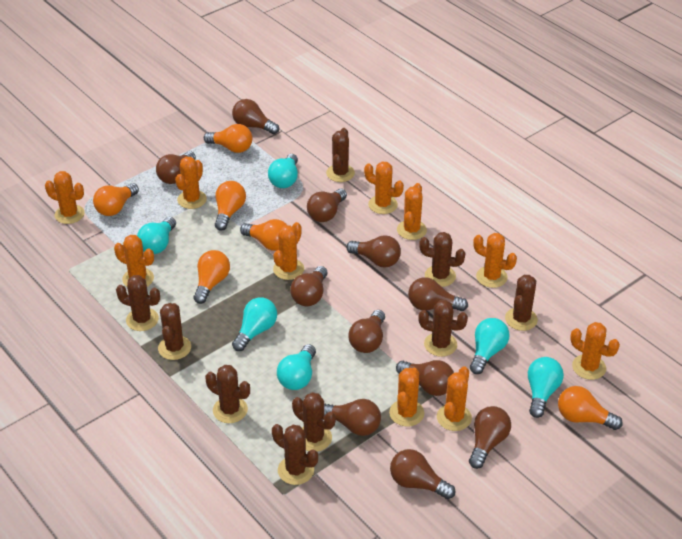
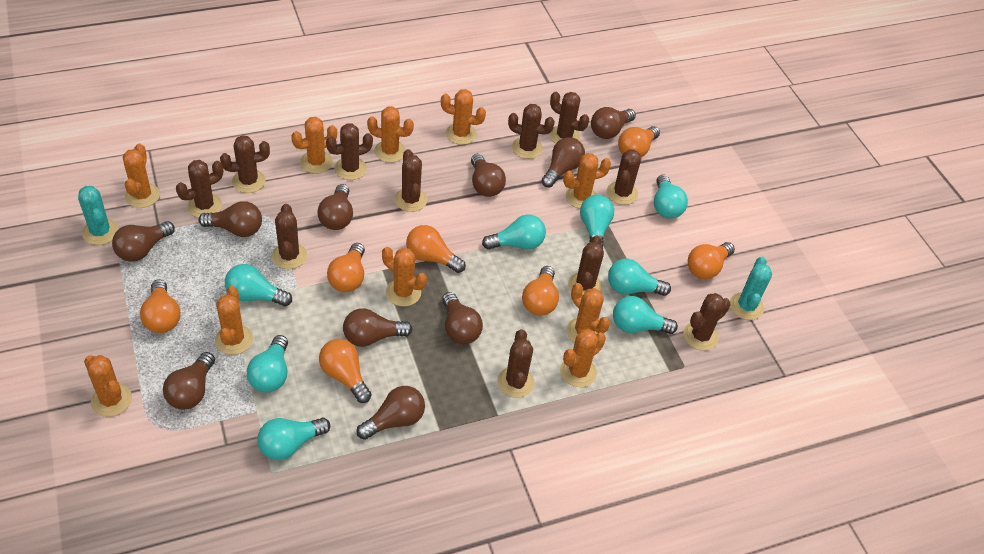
brown cactus: [116,275,160,331] [158,303,191,360] [205,365,250,423] [272,424,318,485] [292,392,335,452] [326,128,355,182] [418,300,468,357] [419,232,465,287] [505,275,538,331] = 9 -> [176,160,223,218] [220,135,270,193] [272,204,307,269] [326,123,373,180] [394,149,427,212] [497,329,535,398] [508,104,555,159] [550,92,589,144] [568,236,604,296] [607,149,641,205] [683,293,731,351] = 11
brown light bulb: [156,151,196,184] [232,99,279,134] [290,266,327,306] [307,189,347,222] [324,399,381,436] [346,235,401,268] [349,310,385,353] [390,449,455,499] [396,360,454,396] [408,277,468,311] [469,406,511,469] = 11 -> [112,221,175,262] [163,352,215,410] [199,201,262,237] [317,184,353,230] [343,308,412,347] [356,386,425,440] [442,292,483,344] [471,154,506,197] [541,137,585,187] [591,107,636,139] = 10
orange light bulb: [93,183,139,216] [194,250,230,304] [204,124,252,153] [215,181,246,231] [240,219,287,251] [558,386,623,430] = 6 -> [140,279,180,333] [319,339,372,403] [327,243,365,292] [406,225,466,273] [522,266,559,316] [618,126,660,158] [688,242,735,279] = 7
turquoise cactus: none = 0 -> [78,186,119,245] [730,257,772,320] = 2
turquoise light bulb: [137,217,176,254] [232,297,277,351] [268,154,298,188] [277,344,316,390] [470,318,509,374] [528,357,564,418] = 6 -> [225,264,292,306] [247,335,288,392] [258,418,330,460] [482,214,546,250] [580,195,614,248] [608,259,671,296] [613,296,678,334] [654,174,688,219] = 8

